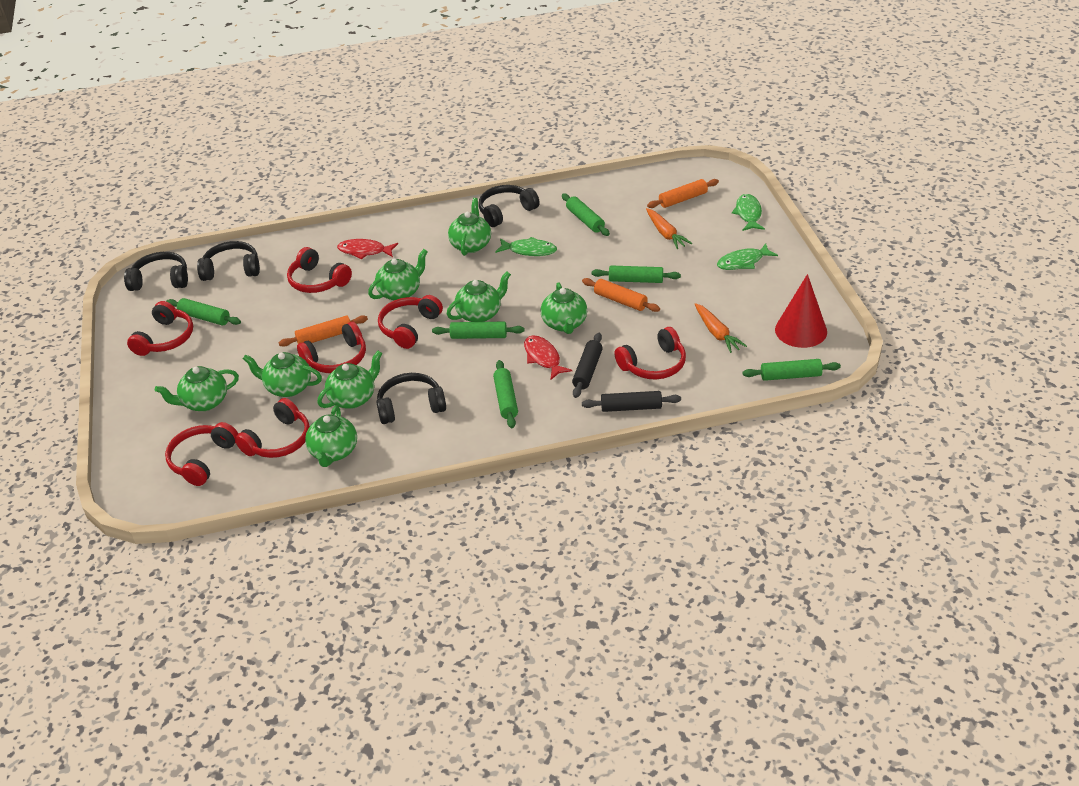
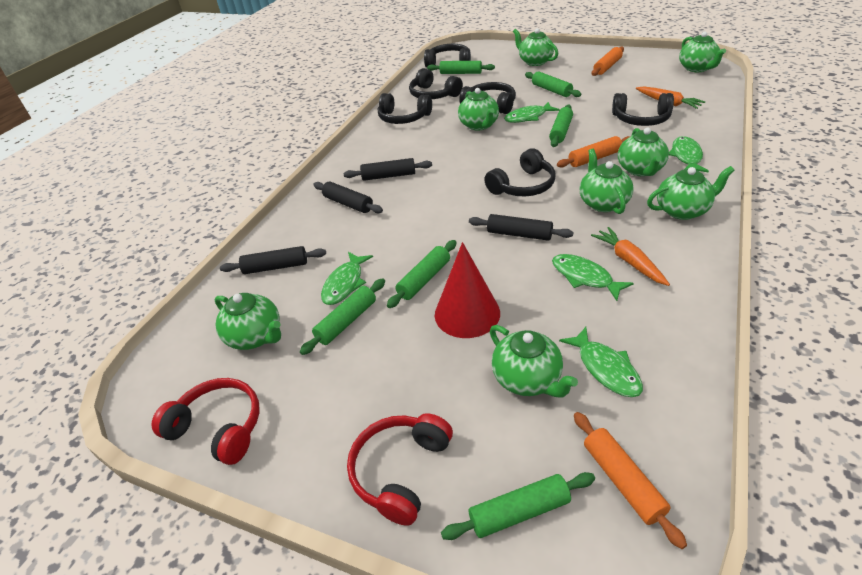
black headphones: [124,252,188,291] [197,241,260,281] [376,373,446,424] [478,185,540,227] = 4 -> [378,93,432,124] [409,68,463,99] [424,44,471,68] [459,82,516,114] [484,148,556,196] [612,93,674,126] = 6
black rolling pin: [572,333,603,398] [582,391,681,412] = 2 -> [220,246,326,274] [313,181,383,213] [344,158,432,181] [469,214,573,241] = 4
green fish: [495,237,557,256] [717,243,778,270] [732,194,765,231] = 3 -> [321,252,373,305] [504,102,560,123] [552,254,634,301] [559,327,643,397] [669,136,709,173] = 5
red fish: [337,239,398,260] [524,335,572,380] = 2 -> none = 0
red headphones: [127,301,193,356] [165,422,238,486] [235,398,310,458] [287,247,352,293] [297,322,366,373] [378,295,443,349] [614,327,686,379] = 7 -> [151,378,259,465] [347,413,453,526] = 2

